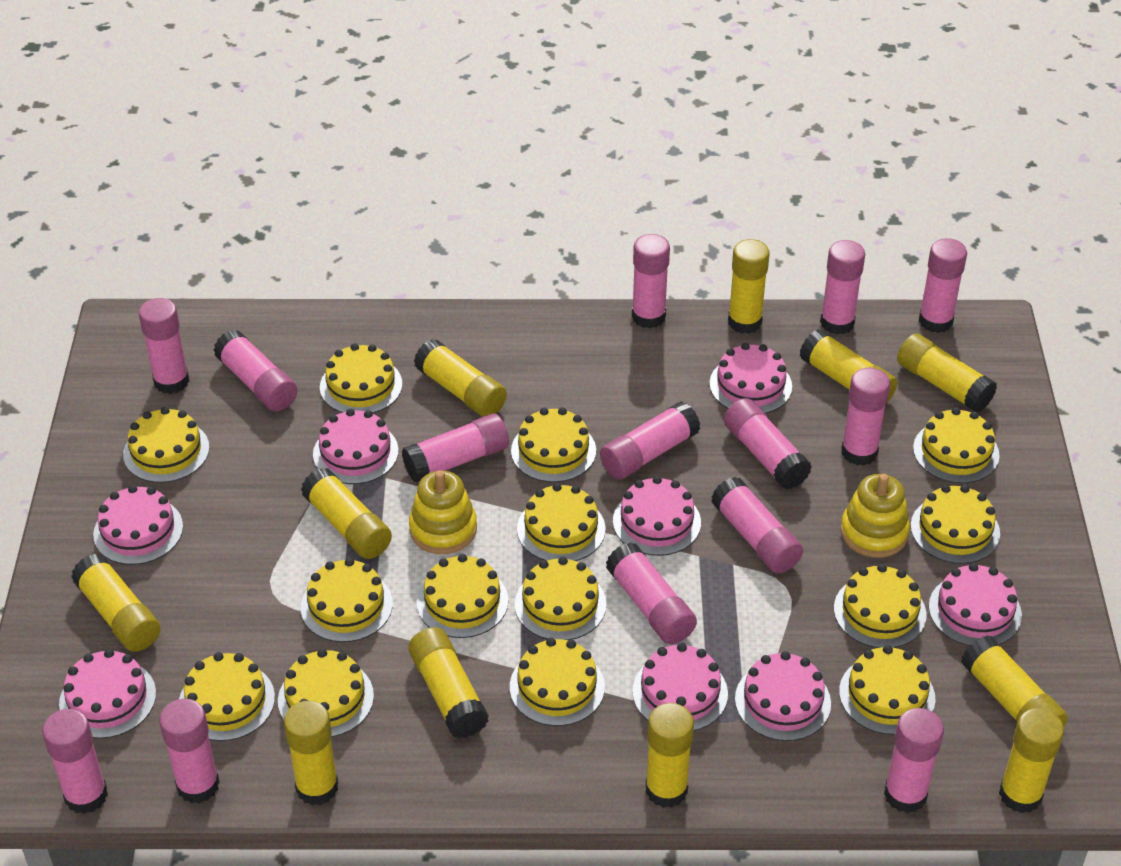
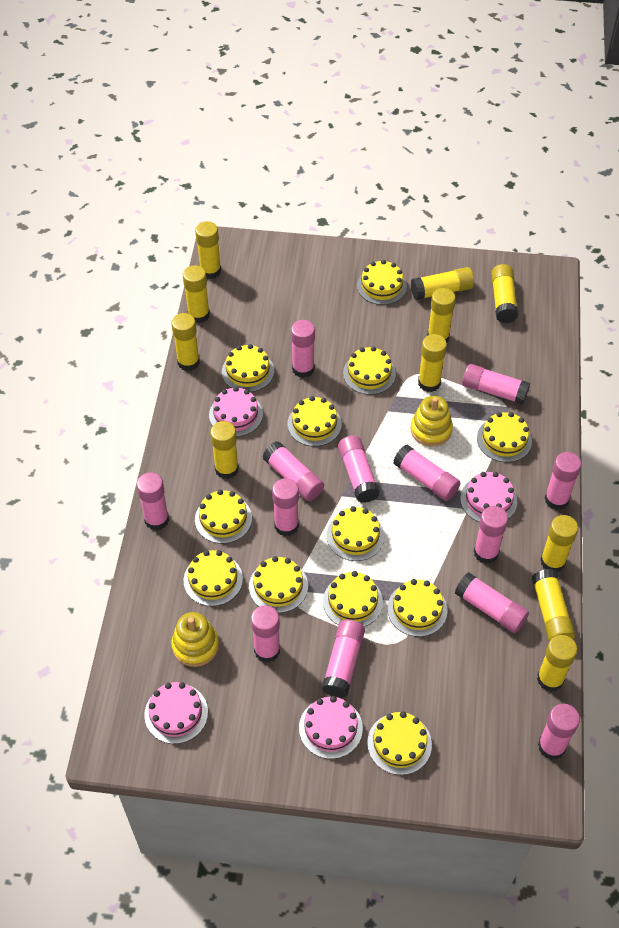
pink cake: [59,649,156,739] [93,485,183,565] [313,409,399,484] [613,476,701,556] [632,643,728,731] [710,343,792,414] [735,651,831,741] [929,563,1022,646] = 8 -> [144,682,208,744] [209,387,263,437] [299,696,363,759] [460,472,517,522] = 4
pink glue stick: [42,709,108,814] [139,298,189,394] [159,699,220,803] [213,330,297,411] [402,414,509,483] [600,401,700,480] [606,542,697,644] [632,234,670,329] [711,477,803,573] [724,398,812,489] [820,240,865,335] [841,368,890,466] [884,708,944,813] [919,238,967,333] = 14 -> [137,472,169,531] [251,605,280,662] [263,441,324,501] [272,478,299,536] [291,320,315,378] [322,620,365,698] [338,435,380,503] [393,445,460,501] [455,572,529,633] [462,364,530,405] [474,506,508,564] [538,704,580,760] [544,452,581,510] = 13
yellow cake: [123,407,209,483] [179,652,275,741] [278,648,374,737] [301,558,393,642] [320,343,402,413] [417,554,508,638] [510,638,605,726] [511,407,596,482] [515,557,606,640] [517,483,605,561] [834,564,926,648] [839,645,935,735] [911,485,1000,564] [913,407,1000,483] = 14 -> [184,550,243,606] [195,490,252,544] [222,344,274,392] [249,556,308,613] [288,396,342,446] [323,571,383,627] [327,506,385,561] [343,346,396,395] [357,260,407,305] [367,711,432,775] [387,579,448,637] [477,412,532,462] = 12

